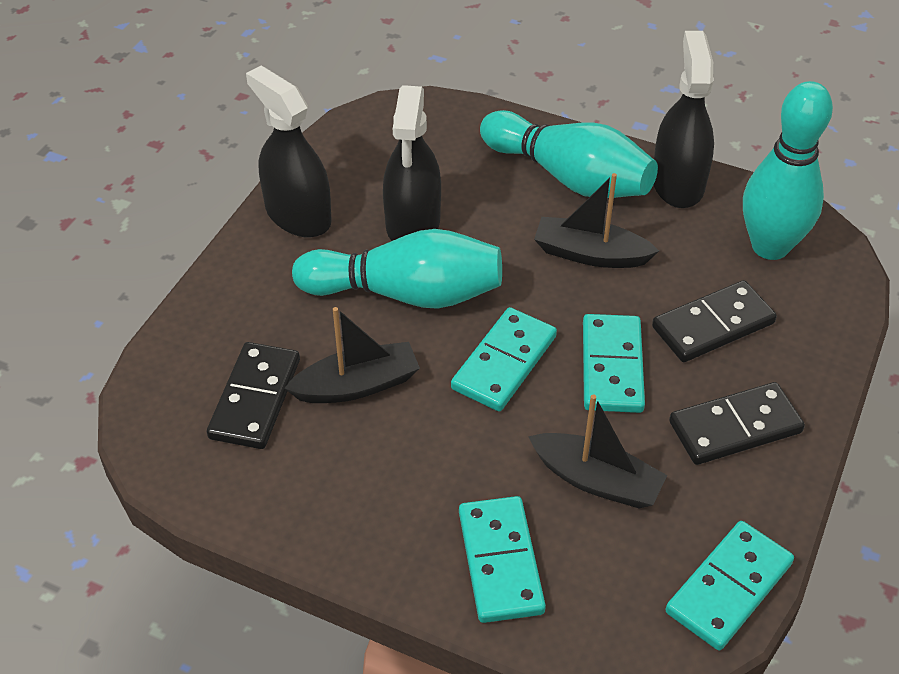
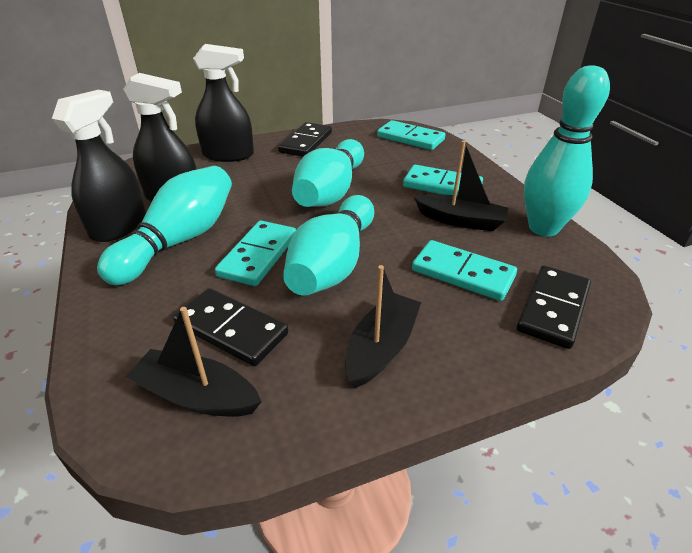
turquoise bowling pin: [292,229,502,309] [480,110,658,198] [743,81,833,260] = 3 -> [97,166,232,285] [283,195,374,296] [292,139,364,207] [524,65,610,236] = 4

